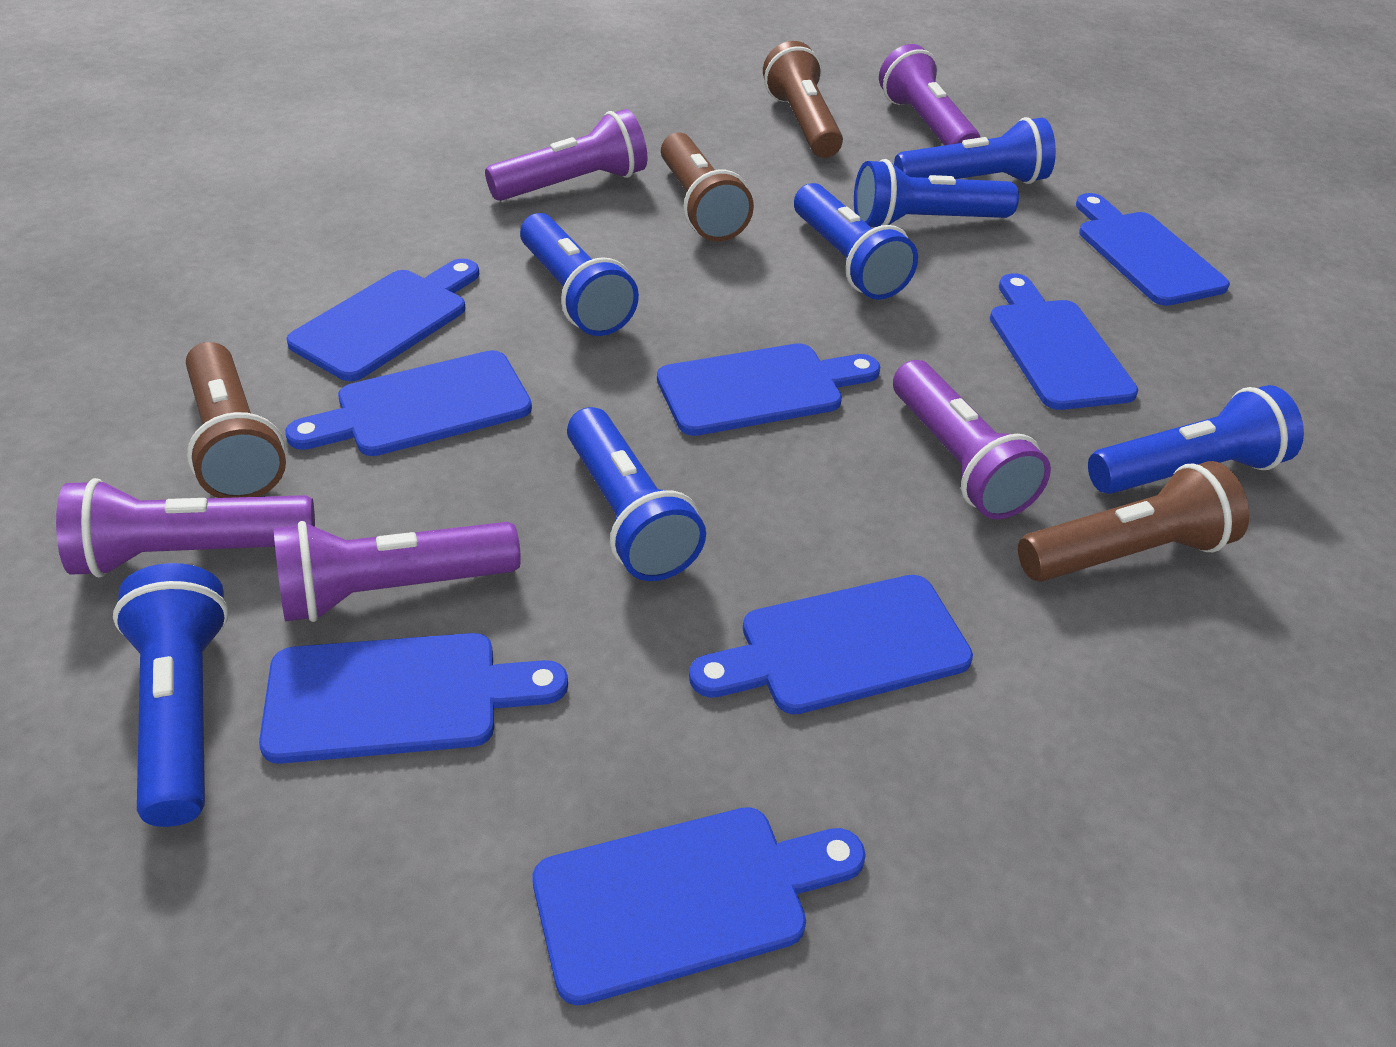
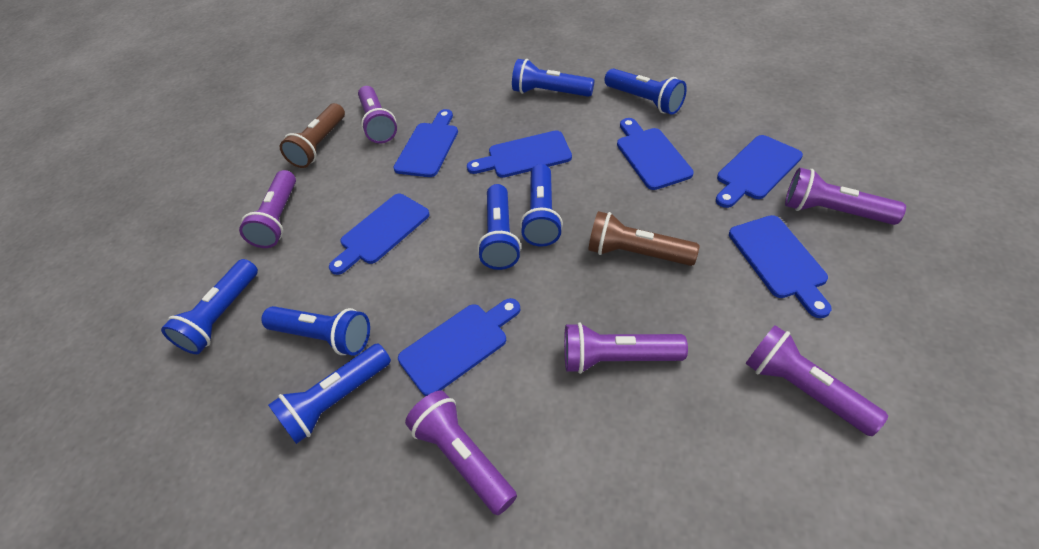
blue cutting board: [259,633,568,764] [285,350,532,456] [286,259,479,381] [533,807,866,1006] [657,343,880,436] [689,575,973,714] [990,273,1138,410] [1076,193,1230,306] = 8 -> [329,194,430,275] [393,109,458,177] [398,298,520,396] [467,130,572,178] [617,118,694,190] [716,135,803,208] [729,215,831,318] = 7
brown flashlight: [186,342,286,498] [661,133,754,241] [763,41,843,158] [1018,461,1249,582] = 4 -> [280,103,345,168] [588,211,700,266] = 2
purple flashlight: [56,478,315,577] [274,521,521,622] [485,109,647,201] [879,44,980,145] [893,360,1051,519] = 5 -> [239,170,296,248] [358,86,397,143] [405,390,517,515] [564,322,688,374] [746,325,888,436] [785,168,906,225] = 6

